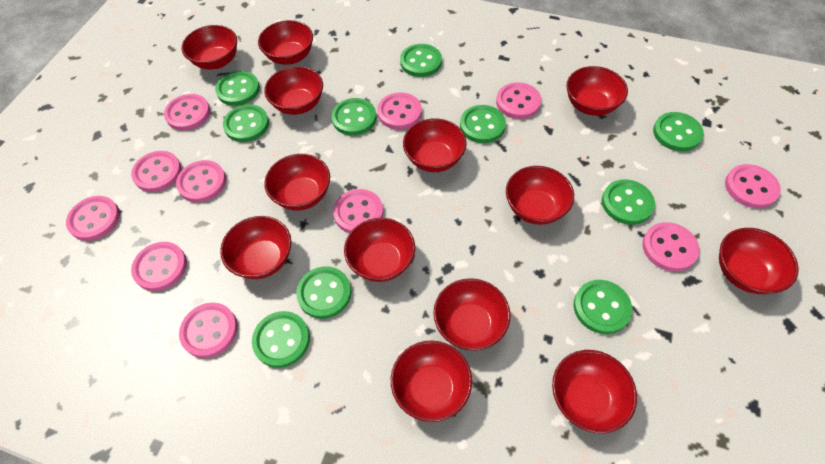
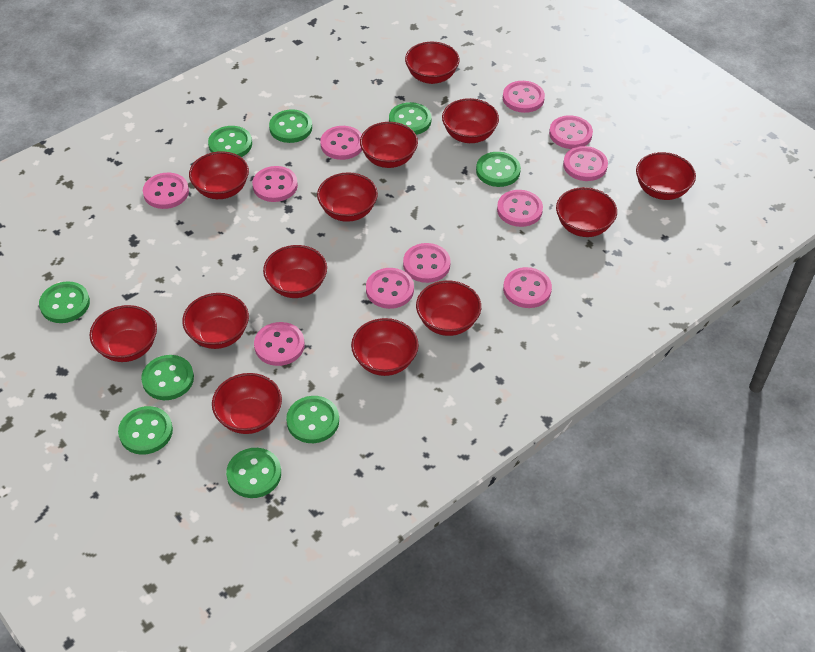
green button: [215,71,260,106] [223,104,269,142] [252,311,310,368] [296,266,351,319] [331,98,376,136] [400,44,442,77] [460,105,506,143] [574,280,632,334] [602,179,655,225] [653,112,704,152] = 10 -> [39,281,90,323] [118,406,173,455] [141,355,194,400] [208,126,252,157] [226,448,281,498] [269,109,312,143] [286,396,339,443] [389,102,432,135] [476,152,521,187] = 9

